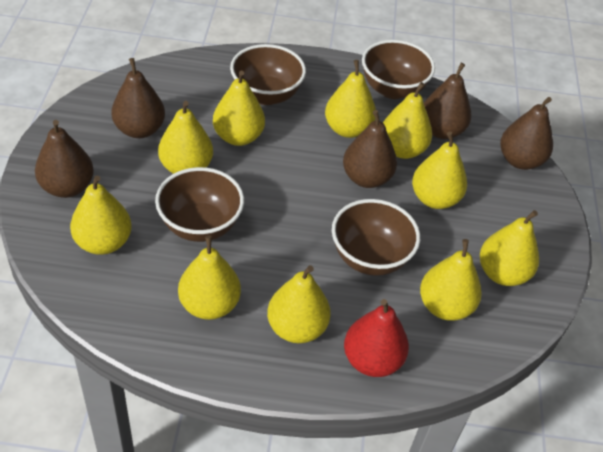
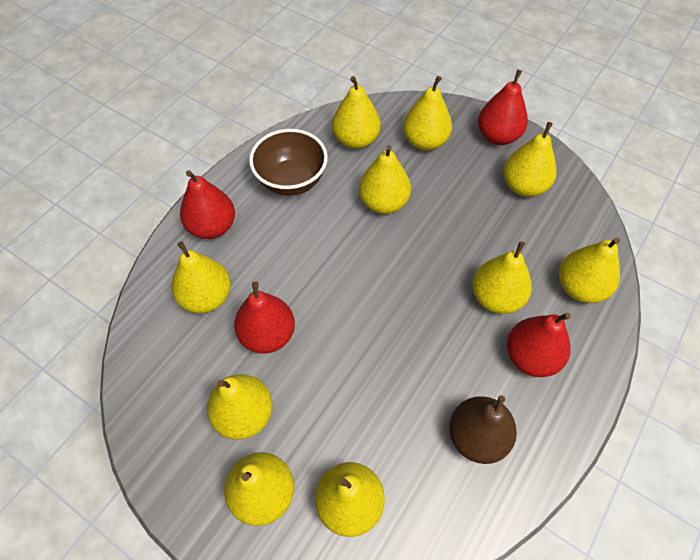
brown bowl: [155,167,244,242] [230,44,306,105] [332,199,420,276] [362,40,435,99] = 4 -> [249,129,328,196] = 1
brown pear: [35,120,94,198] [111,58,165,138] [343,110,397,188] [424,63,472,139] [500,97,553,170] = 5 -> [449,395,517,464] = 1
red pear: [344,299,409,377] = 1 -> [180,170,235,239] [234,281,295,354] [478,70,528,145] [507,313,571,377] = 4

